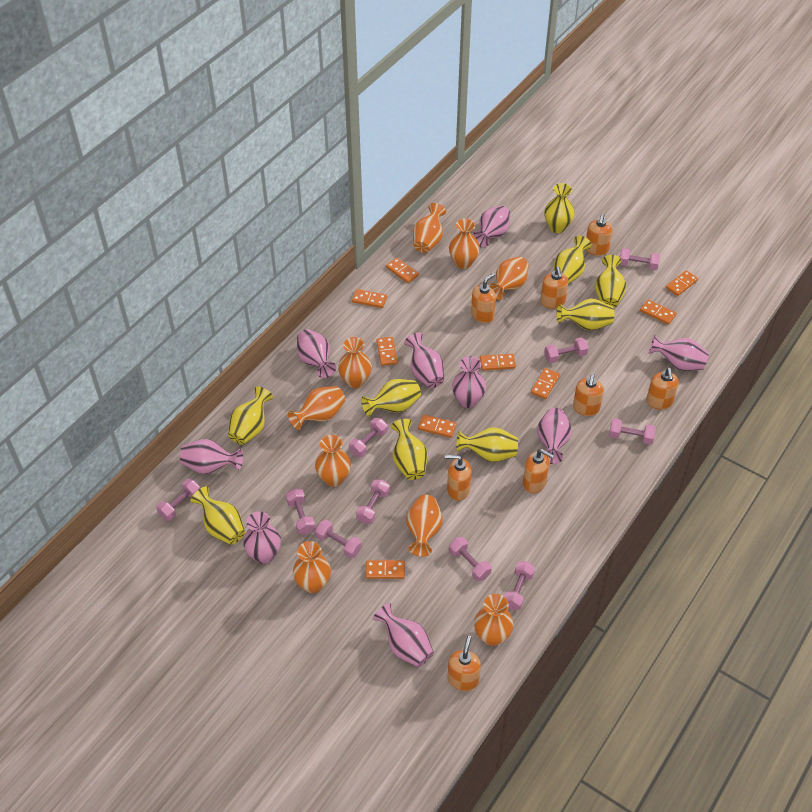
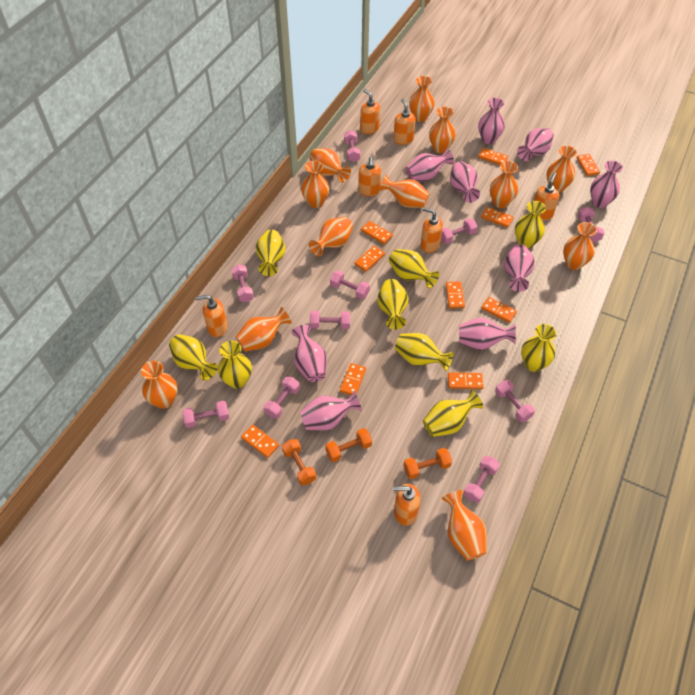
orange domino: [352,289,387,308] [366,560,405,579] [376,337,398,366] [386,257,419,283] [418,414,456,438] [480,354,516,371] [531,368,560,399] [640,300,677,325] [666,270,698,296] = 9 -> [241,425,279,458] [340,363,366,395] [354,246,385,272] [361,221,393,244] [446,282,465,308] [448,372,484,389] [478,148,509,165] [481,207,514,228] [481,297,517,323] [576,154,600,176] = 10
orange dumbbell: none = 0 -> [282,439,316,486] [325,428,372,462] [404,448,452,479] = 3
orange soap dispenser: [445,455,471,501] [447,636,481,691] [471,273,496,323] [523,449,554,493] [540,267,568,309] [573,374,604,416] [586,214,613,256] [646,368,679,409] = 8 -> [196,295,228,337] [358,157,381,196] [360,89,380,134] [393,98,416,145] [393,484,421,526] [421,207,443,253] [534,173,559,220] = 7
orange vase: [288,386,345,430] [293,541,331,593] [315,435,351,487] [338,337,372,389] [406,495,443,557] [413,203,446,253] [449,219,480,269] [474,594,514,646] [489,257,529,300] = 9 -> [141,361,178,409] [236,307,292,352] [301,161,329,208] [309,217,353,256] [310,148,351,182] [380,175,430,208] [409,76,435,122] [429,107,456,153] [442,490,487,560] [490,161,518,208] [547,146,577,193] [563,222,597,270] = 12

